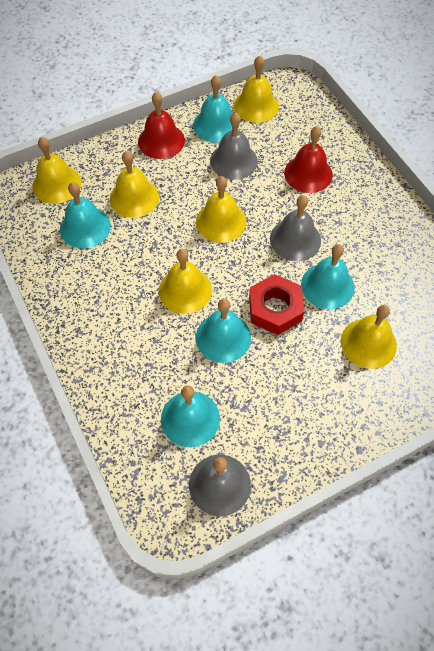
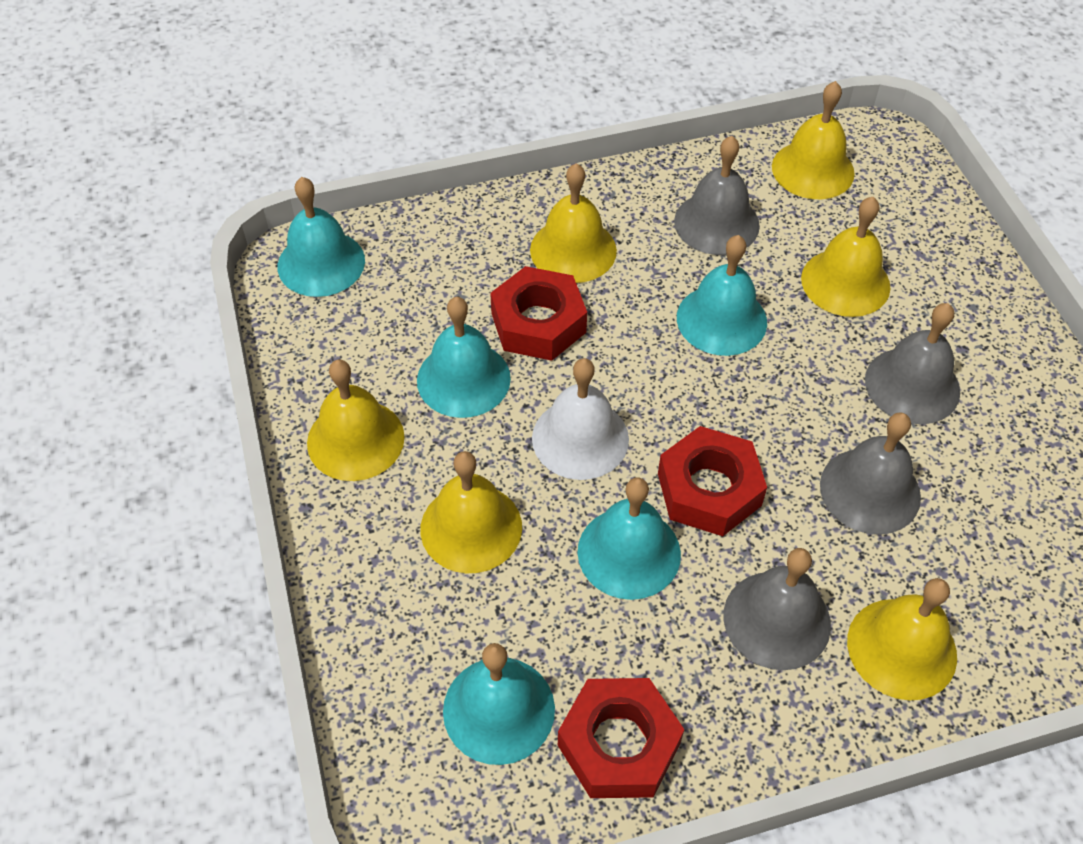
grey bell: [189,455,251,516] [210,112,258,180] [270,195,321,261] = 3 -> [674,136,760,255] [724,548,831,670] [820,413,921,535] [865,303,960,424] = 4
red bell: [138,92,185,159] [284,126,333,193] = 2 -> none = 0
red nut: [249,274,304,335] = 1 -> [490,266,587,361] [558,678,684,798] [658,426,767,536] = 3
white bell: none = 0 -> [532,358,629,480] = 1

